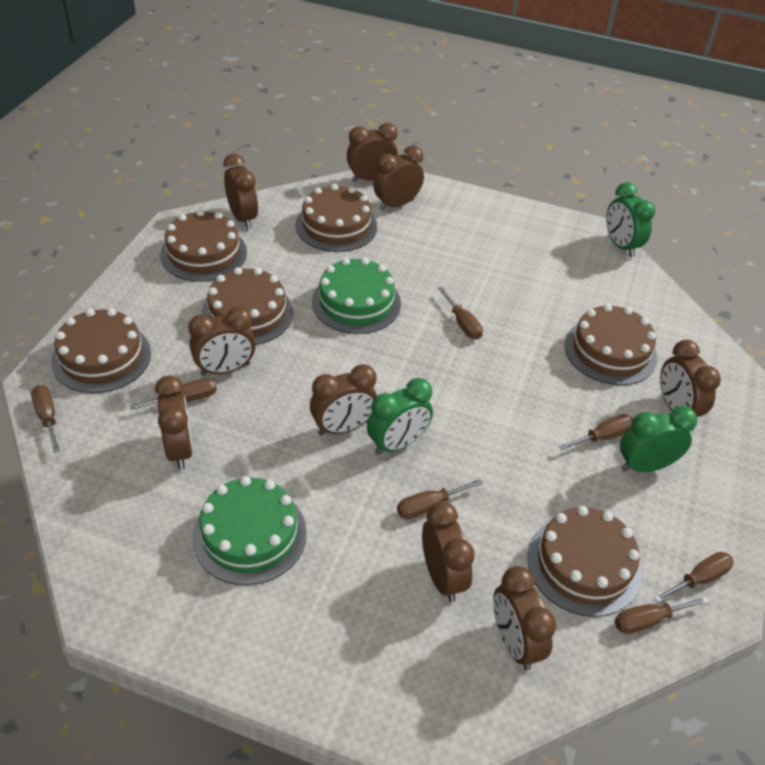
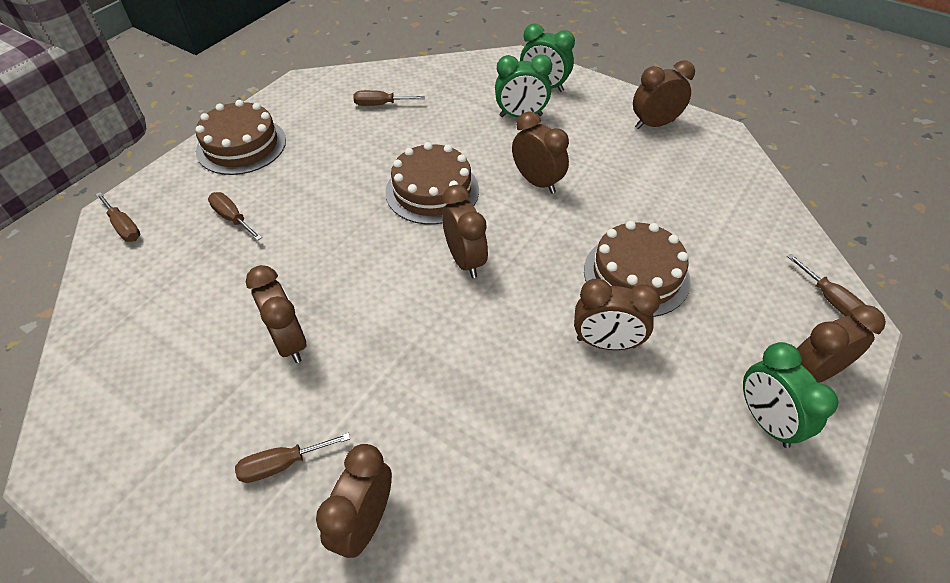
brown cake: [51,308,151,393] [160,209,247,282] [202,267,293,345] [295,184,377,252] [528,506,642,617] [564,304,657,385] = 6 -> [196,100,286,175] [385,142,479,225] [584,221,691,317] = 3
brown clock: [155,376,193,470] [188,307,256,376] [223,154,258,229] [310,364,377,436] [347,123,398,182] [373,146,424,211] [422,502,475,602] [493,566,556,670] [660,340,721,417] = 9 -> [246,265,306,363] [316,444,392,558] [442,185,488,278] [512,112,569,194] [574,279,660,350] [633,60,695,129] [796,305,886,383] = 7
brown screwdriver: [31,385,60,453] [130,378,217,410] [397,479,483,519] [438,287,483,339] [558,414,633,450] [615,597,709,634] [654,552,734,602] = 7 -> [95,192,140,242] [208,192,262,241] [235,433,350,483] [353,90,425,106] [787,254,865,316] = 5
green cake: [192,476,307,585] [312,258,401,334] = 2 -> none = 0

